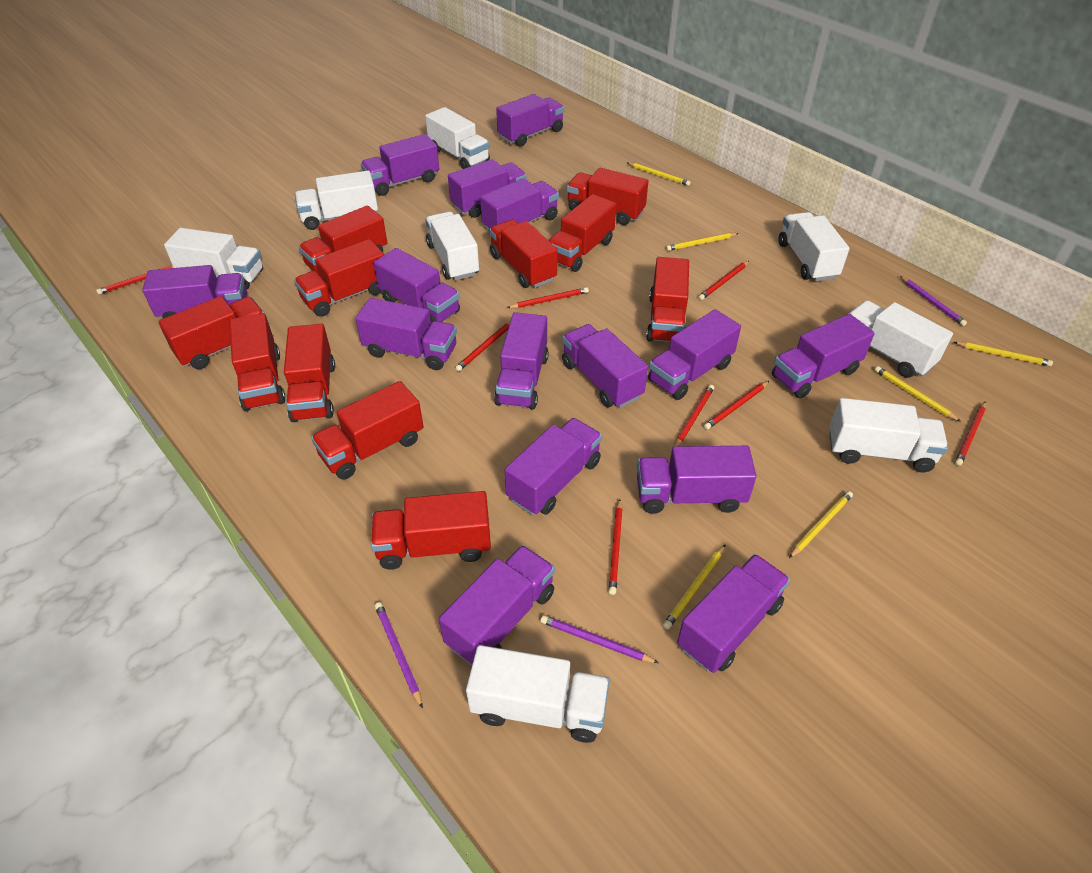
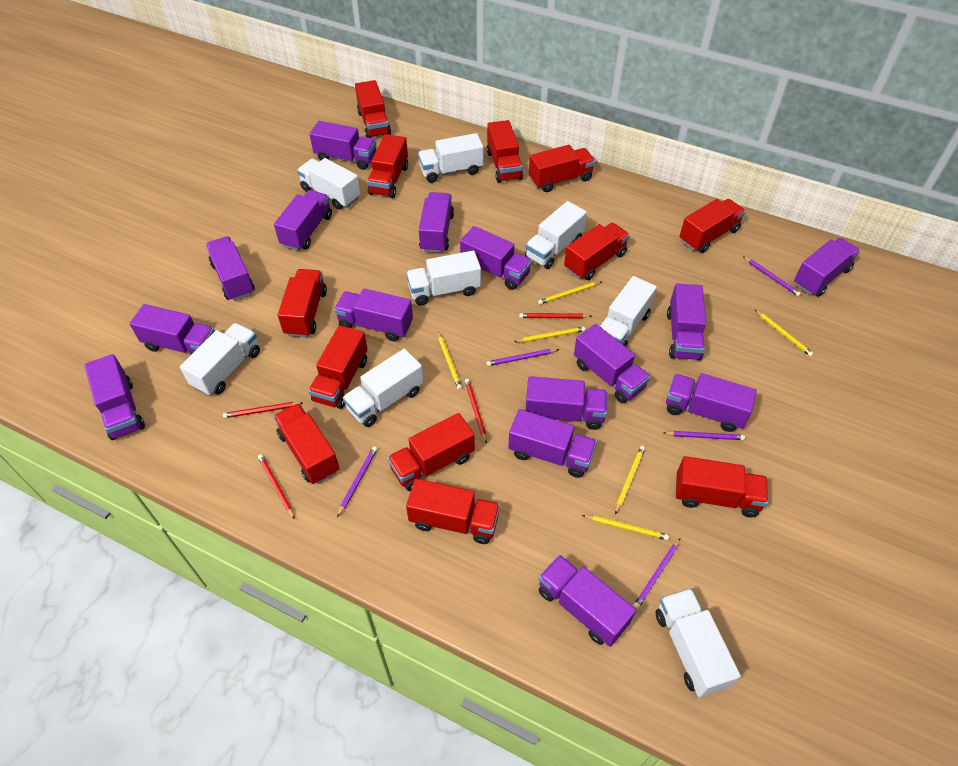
purple pencil: [375,602,423,709] [540,615,659,663] [900,276,967,326] = 3 -> [337,446,377,517] [486,349,559,366] [633,538,680,609] [664,431,745,440] [744,257,801,297] = 5
red pencil: [96,265,173,295] [455,321,511,371] [507,287,589,308] [608,499,623,595] [674,385,714,446] [698,261,749,300] [704,381,769,430] [955,402,986,466] = 8 -> [223,402,302,418] [258,454,295,520] [465,379,487,444] [519,313,591,318] = 4
red truck: [158,296,264,369] [229,313,285,411] [284,324,335,422] [294,239,384,317] [299,205,387,274] [311,381,424,480] [371,491,491,569] [489,220,558,288] [549,194,617,272] [567,168,648,225] [646,257,689,342] = 11 -> [273,403,340,484] [278,269,327,337] [309,325,368,409] [355,80,391,138] [367,134,408,198] [387,413,475,491] [406,479,500,544] [487,120,523,183] [529,145,595,192] [564,223,630,280] [676,456,768,517] [680,199,746,253] = 12

